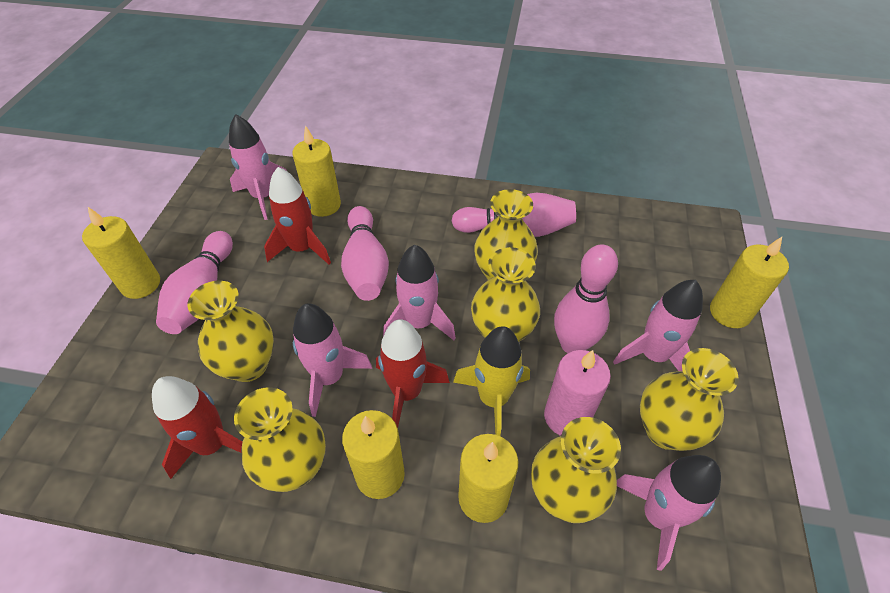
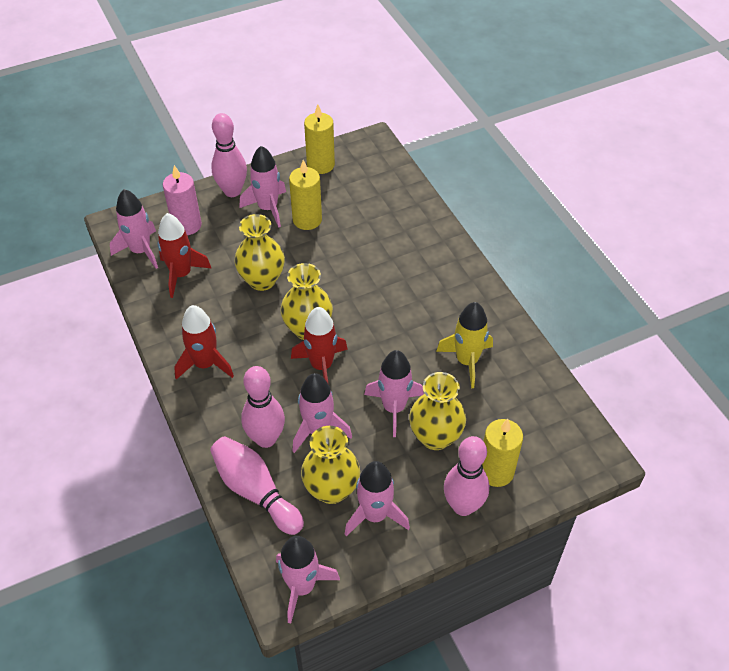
pink rocket: [229,114,287,220] [293,303,372,417] [383,245,456,340] [613,280,703,371] [617,455,721,571] = 5 -> [110,189,158,269] [239,146,286,228] [276,536,340,623] [292,373,352,453] [345,461,410,537] [364,350,424,437] = 6
yellow candle: [82,207,160,299] [293,125,341,217] [342,410,405,499] [458,434,518,523] [710,237,789,328] = 5 -> [289,160,322,230] [304,105,335,174] [482,419,523,487] = 3
yellow vase: [187,281,274,382] [234,387,326,492] [471,247,540,342] [474,189,538,280] [531,417,621,523] [640,348,739,451] = 6 -> [234,214,285,291] [280,263,333,340] [301,426,360,504] [409,372,466,450] = 4

